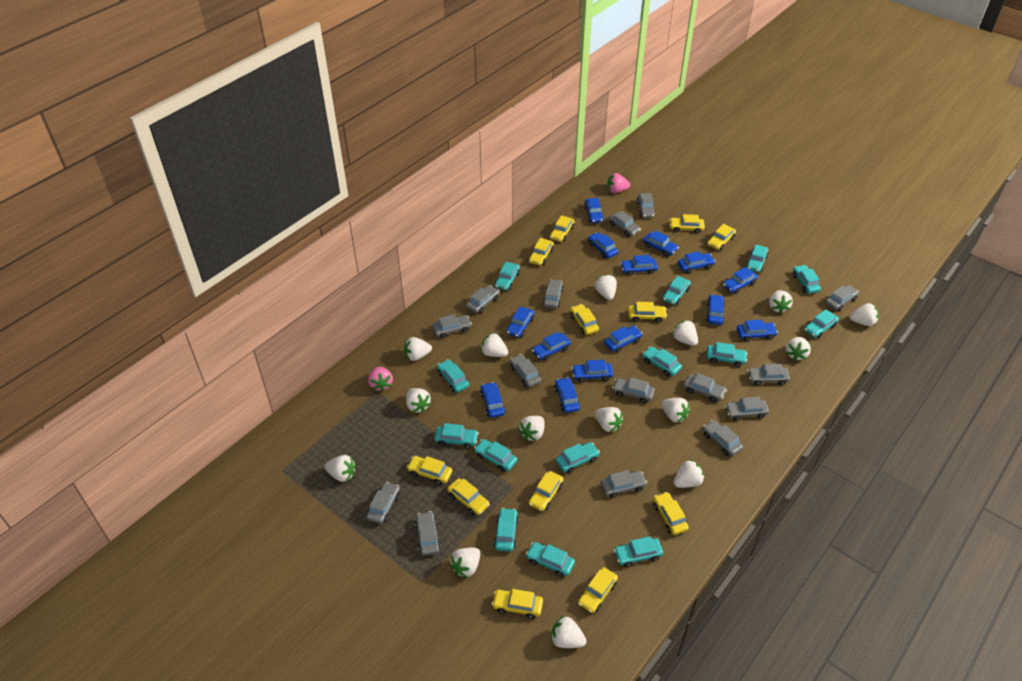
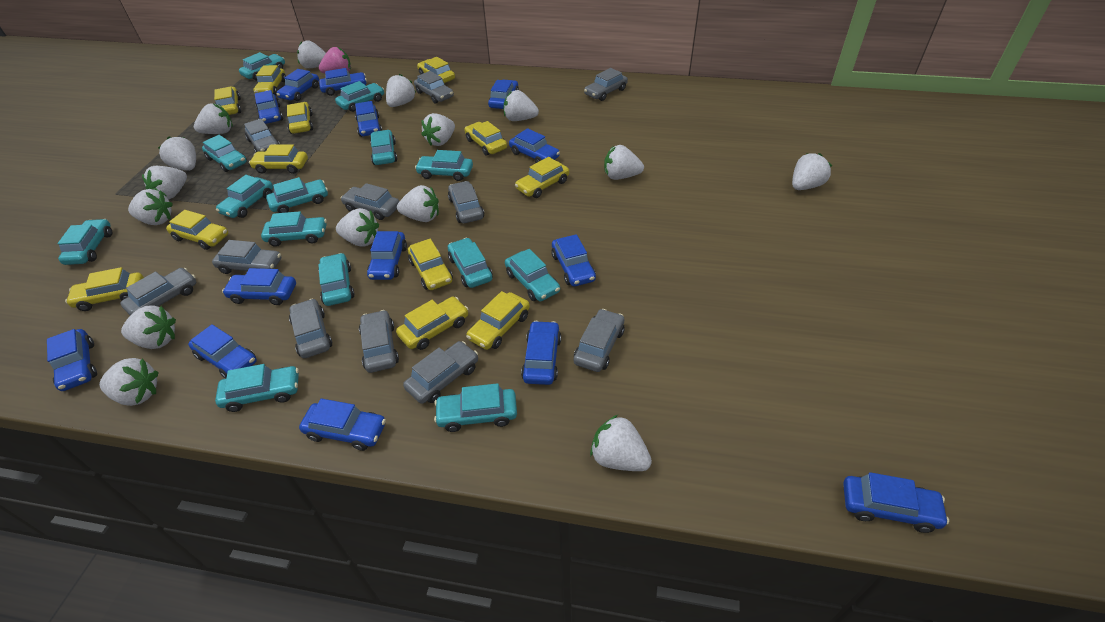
grey car: [366,482,400,524] [415,511,441,556] [432,314,472,339] [466,285,499,313] [510,354,541,388] [542,279,564,309] [601,470,647,498] [609,211,641,237] [612,377,655,403] [637,193,656,218] [683,373,727,402] [703,420,743,456] [725,396,769,421] [747,364,790,386] [825,285,859,311] = 15 -> [120,268,196,316] [212,240,281,274] [244,119,280,152] [289,299,332,358] [341,183,399,220] [359,310,399,373] [403,341,478,404] [414,71,454,104] [448,181,484,223] [574,309,625,372] [584,68,628,101] = 11
pink strawberry: [368,367,393,392] [607,173,630,193] = 2 -> [319,47,351,73] = 1

